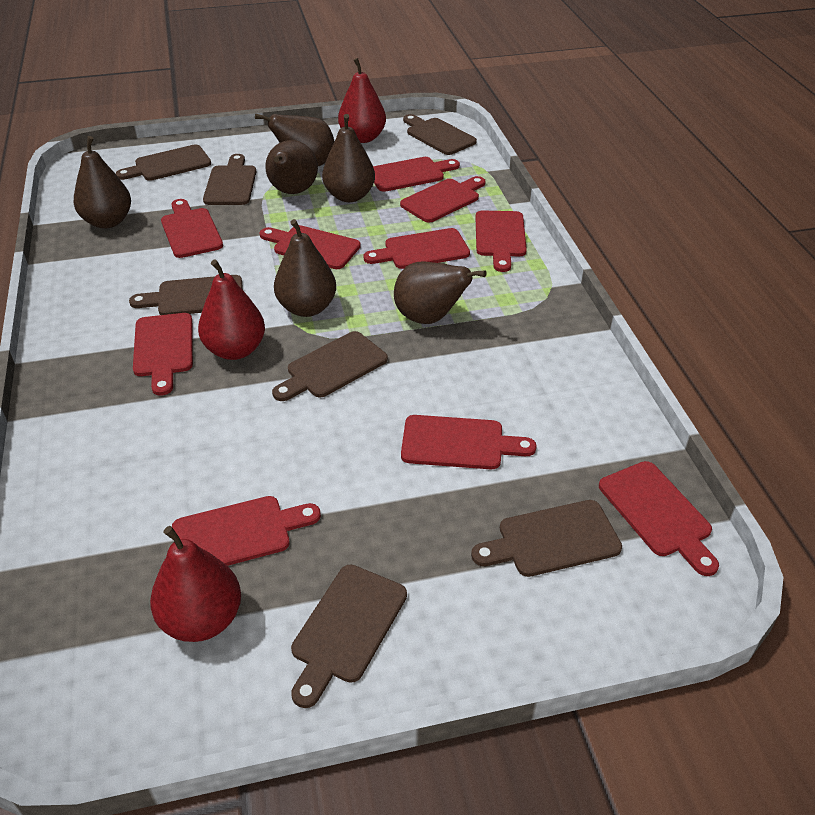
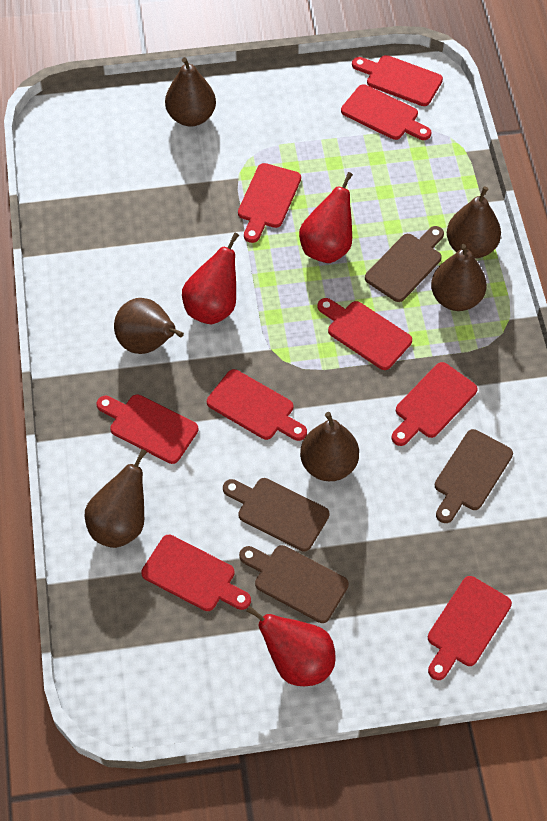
brown cutting board: [116,145,211,181] [129,275,243,315] [203,154,256,205] [272,331,388,401] [291,565,407,708] [403,114,477,155] [471,500,622,577] = 7 -> [223,478,329,552] [239,545,349,623] [365,226,444,302] [435,429,513,523] = 4
red cutting board: [133,313,193,395] [161,199,223,258] [172,496,321,566] [260,225,361,269] [363,228,470,269] [373,157,460,192] [400,176,486,222] [401,415,537,469] [475,210,527,272] [599,461,719,576] = 10 -> [97,394,199,464] [141,535,251,611] [207,369,307,441] [238,163,301,243] [317,298,412,370] [341,84,431,140] [352,55,443,106] [391,362,478,446] [428,576,512,680] = 9

